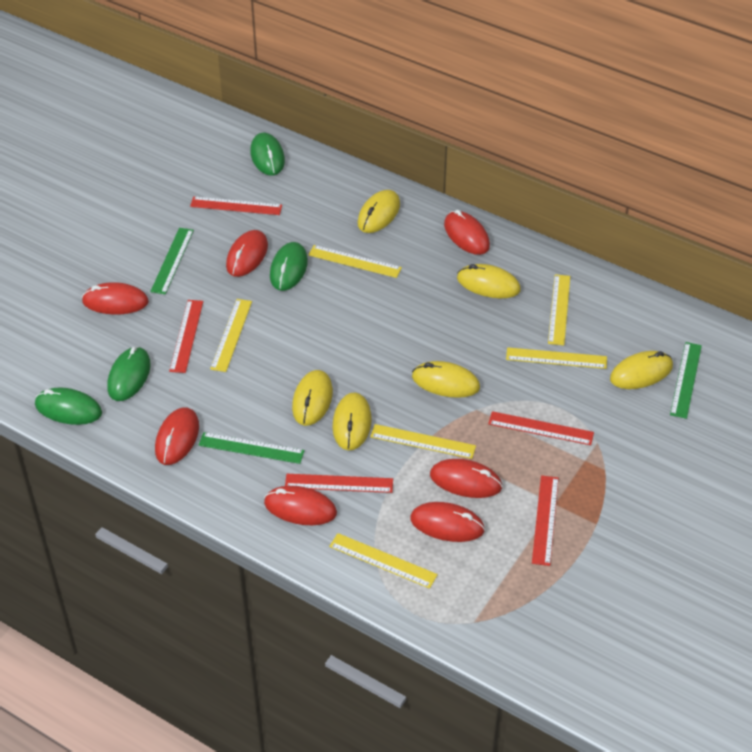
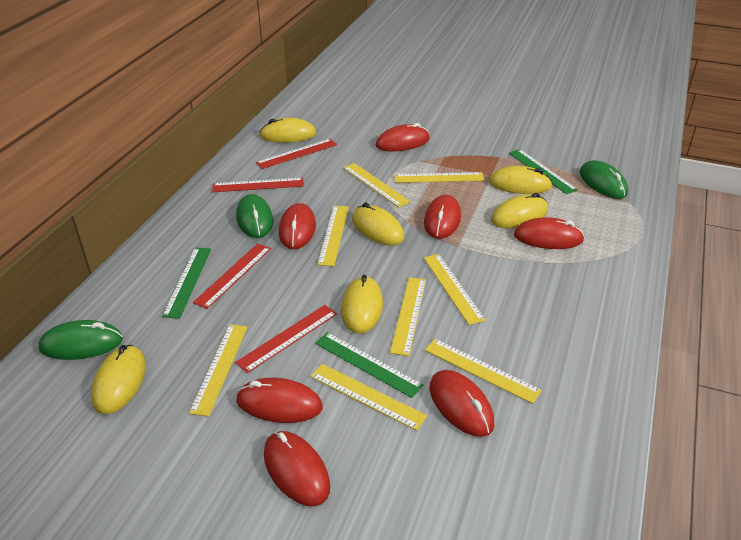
green mouse: [35,387,102,425] [107,346,151,401] [250,133,285,176] [270,242,308,291] = 4 -> [39,320,123,360] [236,194,273,238] [580,160,628,199] = 3
red ruler: [169,300,203,373] [190,196,282,215] [285,474,393,493] [488,411,594,445] [532,475,559,566] = 5 -> [193,243,271,309] [212,178,304,192] [235,305,337,373] [256,139,337,169] = 4
yellow ruler: [210,299,252,372] [308,245,402,278] [329,533,438,589] [370,424,476,459] [506,347,607,369] [548,274,570,346] = 6 -> [189,324,248,417] [310,364,427,431] [317,205,349,266] [343,163,411,207] [390,277,426,356] [394,172,485,183] [424,254,486,325] [425,339,542,404] = 8

